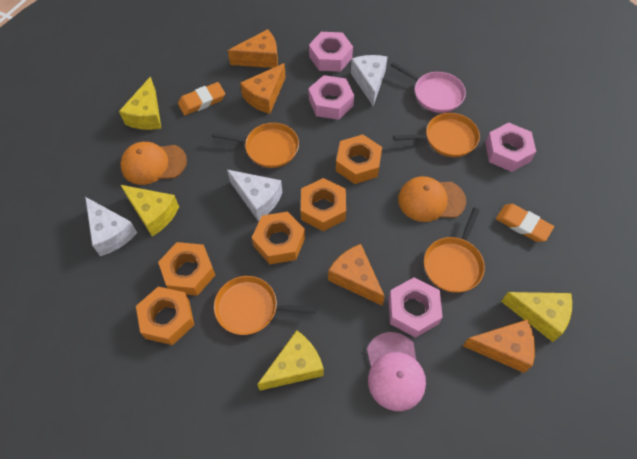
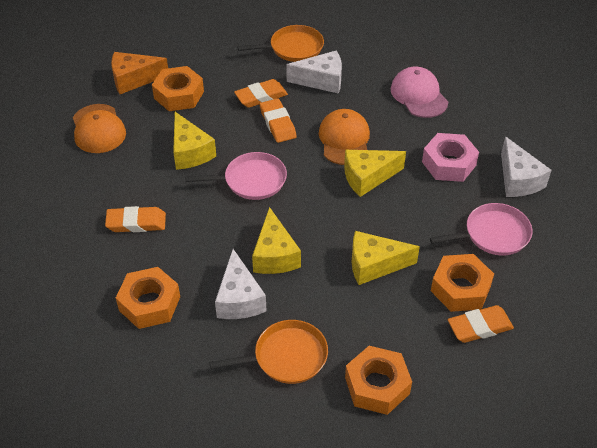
orange cheese: [228,29,278,68] [240,63,286,114] [328,244,385,306] [463,319,535,373] = 4 -> [111,52,168,94] = 1
orange eraser: [178,82,225,115] [496,204,554,242] = 2 -> [105,206,166,232] [234,79,288,108] [260,98,297,143] [448,305,514,343] = 4
orange nut: [136,287,194,345] [158,242,215,296] [252,212,305,264] [301,178,346,231] [336,134,382,184] = 5 -> [116,267,180,329] [152,66,204,111] [345,346,412,415] [431,254,494,312] = 4
orange pan: [212,123,299,168] [214,276,316,335] [393,113,480,157] [424,208,485,293] = 4 -> [209,320,328,384] [237,25,324,62] = 2
pink nut: [308,75,354,120] [309,32,353,72] [389,277,443,338] [485,122,536,172] = 4 -> [422,133,479,182] = 1
pink pan: [390,62,466,113] = 1 -> [185,152,287,200] [430,203,533,255] = 2

